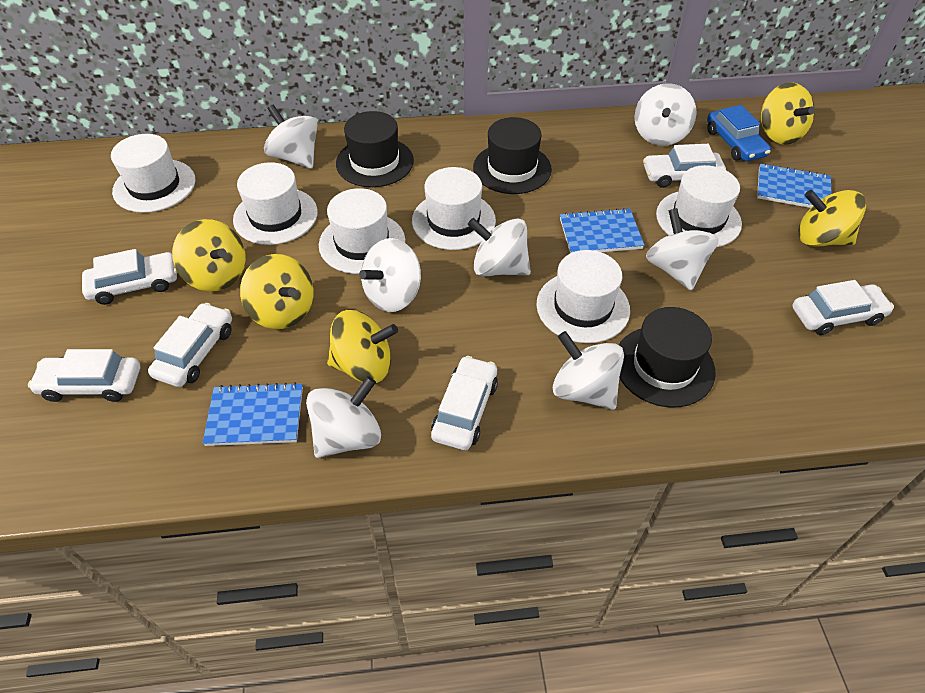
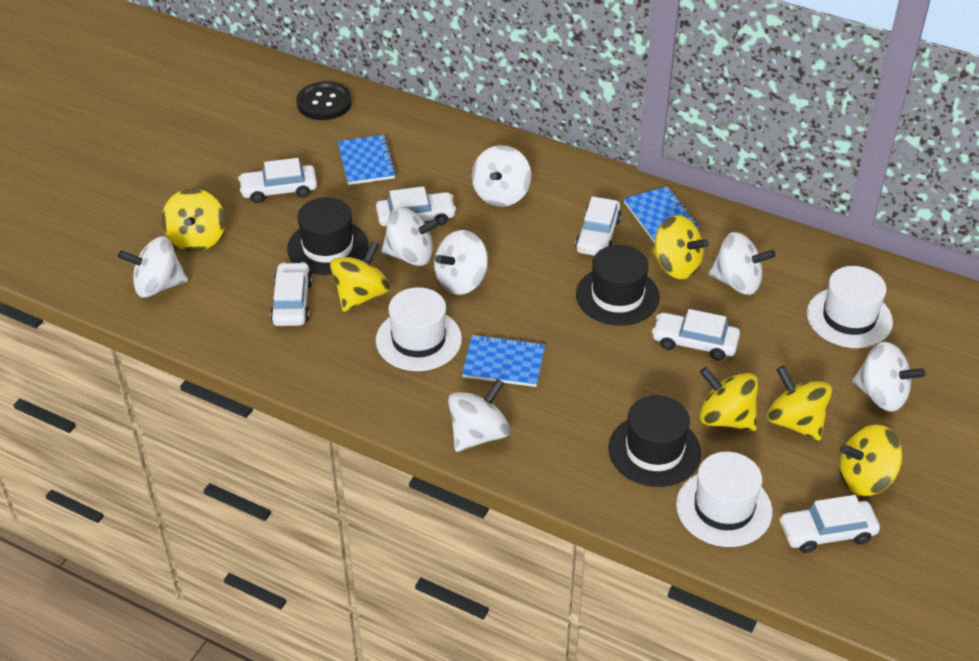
black button: none = 0 -> [296,82,352,120] = 1
blue car: [707,105,771,161] = 1 -> none = 0
white hat: [111,134,195,213] [233,162,318,245] [319,188,405,274] [412,167,496,250] [536,250,630,343] [656,165,742,248] = 6 -> [376,287,462,371] [676,452,773,547] [807,266,893,348] = 3
yellow spinning top: [172,219,246,291] [240,254,313,329] [327,310,398,383] [761,82,815,145] [798,190,866,246] = 5 -> [162,188,225,252] [330,241,390,312] [652,215,709,279] [700,367,758,431] [767,366,832,441] [839,425,902,496] = 6

